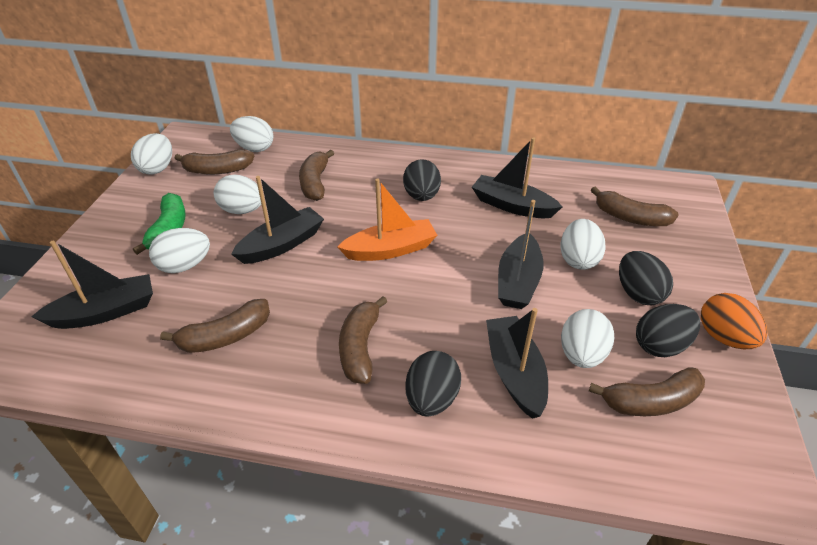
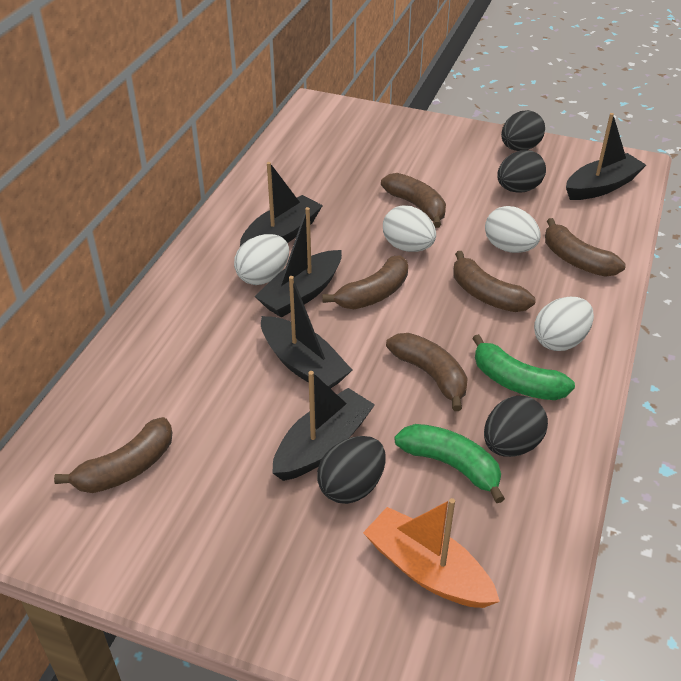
green banana: [133,193,186,255] = 1 -> [395,424,505,503] [472,334,575,400] = 2
orange egg: [701,293,768,349] = 1 -> none = 0
white egg: [131,133,172,175] [149,228,210,273] [214,175,261,214] [230,116,274,152] [561,219,606,270] [561,309,614,368] = 6 -> [234,234,289,285] [383,205,436,252] [485,206,541,253] [534,297,594,351] = 4

